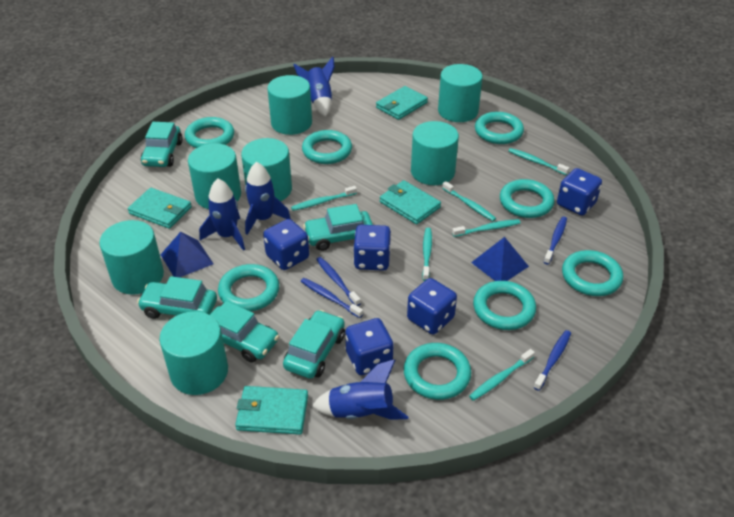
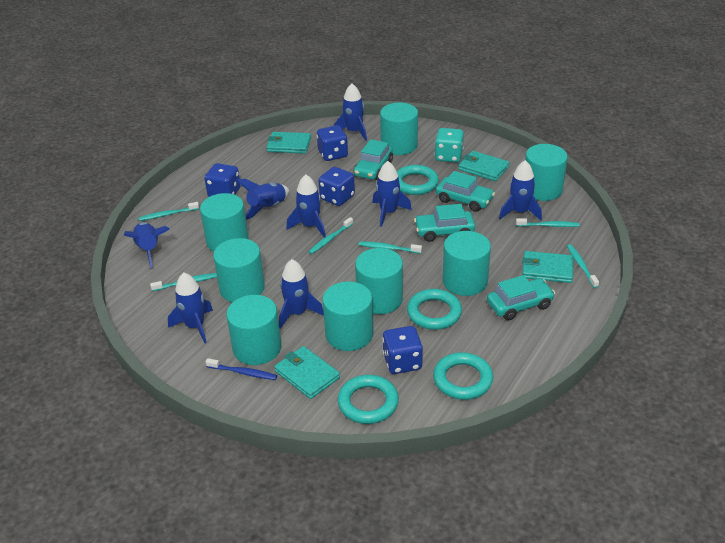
blue dice: [263,219,309,270] [345,318,393,375] [353,225,391,271] [407,278,457,335] [557,168,602,215] = 5 -> [204,163,241,197] [317,125,348,161] [318,167,355,206] [382,326,423,374] = 4
blue pyramid: [160,232,213,277] [471,237,529,281] = 2 -> none = 0
blue rocket: [199,179,245,251] [245,162,291,235] [294,56,335,117] [312,359,409,420] = 4 -> [124,222,169,268] [168,273,213,343] [236,179,289,220] [279,259,324,329] [286,174,326,238] [334,83,367,141] [373,161,412,227] [499,160,542,221] = 8
blue toothbrush: [301,278,363,318] [316,257,361,306] [534,330,571,391] [544,217,567,265] = 4 -> [206,358,277,380] = 1
turquoise car: [137,276,217,319] [141,122,183,167] [209,301,279,363] [283,310,345,379] [303,204,373,251] = 5 -> [354,139,393,180] [414,204,475,242] [436,171,495,212] [487,275,555,320] = 4
turquoise cylinder: [99,220,164,295] [159,311,228,395] [188,143,241,209] [241,138,292,201] [267,75,312,135] [411,121,459,185] [438,64,483,122] = 7 -> [200,193,249,252] [213,238,265,302] [226,295,281,365] [322,282,373,351] [355,248,403,314] [380,103,418,155] [443,231,491,296] [525,144,568,201] = 8
turquoise dice: none = 0 -> [435,128,464,163] = 1
turquoise ring: [185,117,234,148] [218,264,279,311] [302,130,352,164] [404,343,471,400] [473,281,536,330] [475,112,524,144] [500,179,555,218] [562,250,623,296] = 8 -> [337,375,399,424] [397,165,439,195] [407,289,462,330] [433,352,493,400] = 4

